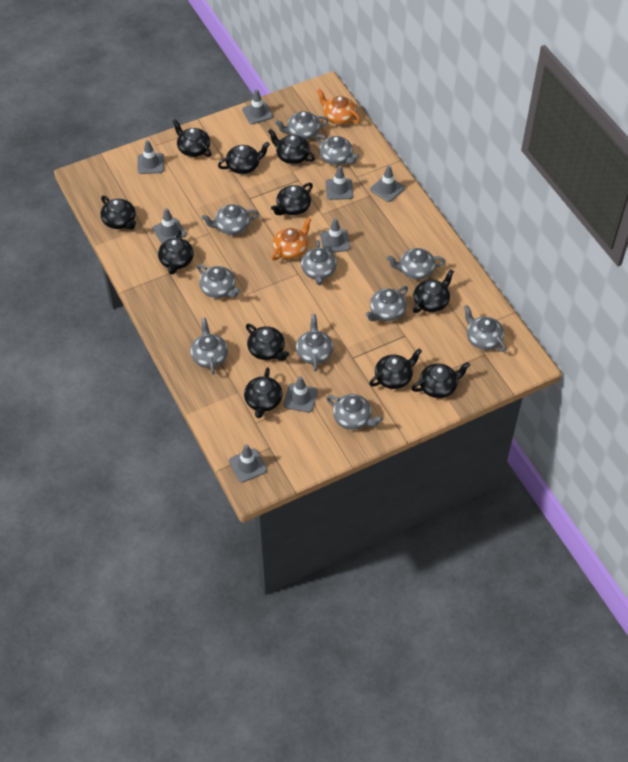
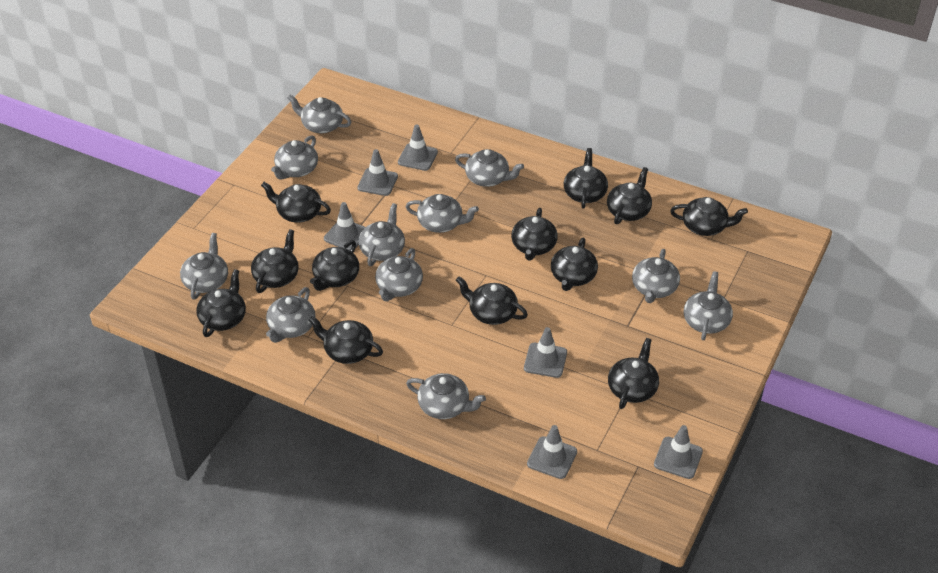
black teapot: [100,196,136,230] [158,230,194,275] [173,119,211,157] [218,142,270,174] [244,367,283,418] [246,324,289,361] [268,129,315,164] [271,183,313,215] [369,348,422,389] [411,362,470,398] [413,270,454,313] = 11 -> [196,269,246,337] [251,229,299,293] [261,182,331,223] [308,316,383,364] [310,240,359,291] [456,276,528,325] [511,208,558,261] [551,238,598,291] [564,148,608,209] [607,167,652,224] [608,338,659,409] [670,197,748,236] = 12
grey traffic cone: [137,140,164,174] [153,208,186,243] [229,445,267,483] [242,89,273,124] [283,376,318,413] [320,218,350,253] [325,166,353,200] [370,165,405,202] = 8 -> [324,202,365,250] [357,149,398,196] [398,125,438,171] [524,327,567,378] [527,425,577,479] [654,425,703,479] = 6
orange teapot: [271,217,311,260] [317,89,360,125] = 2 -> none = 0

